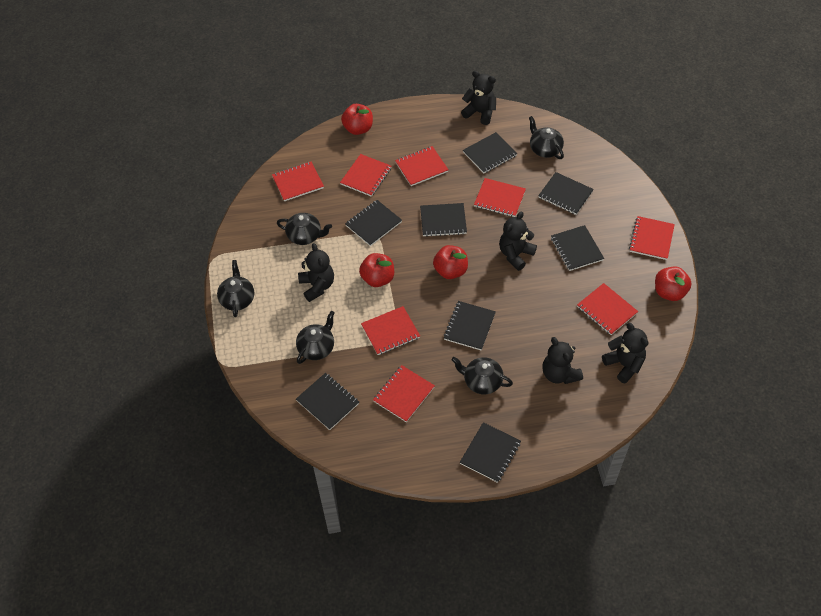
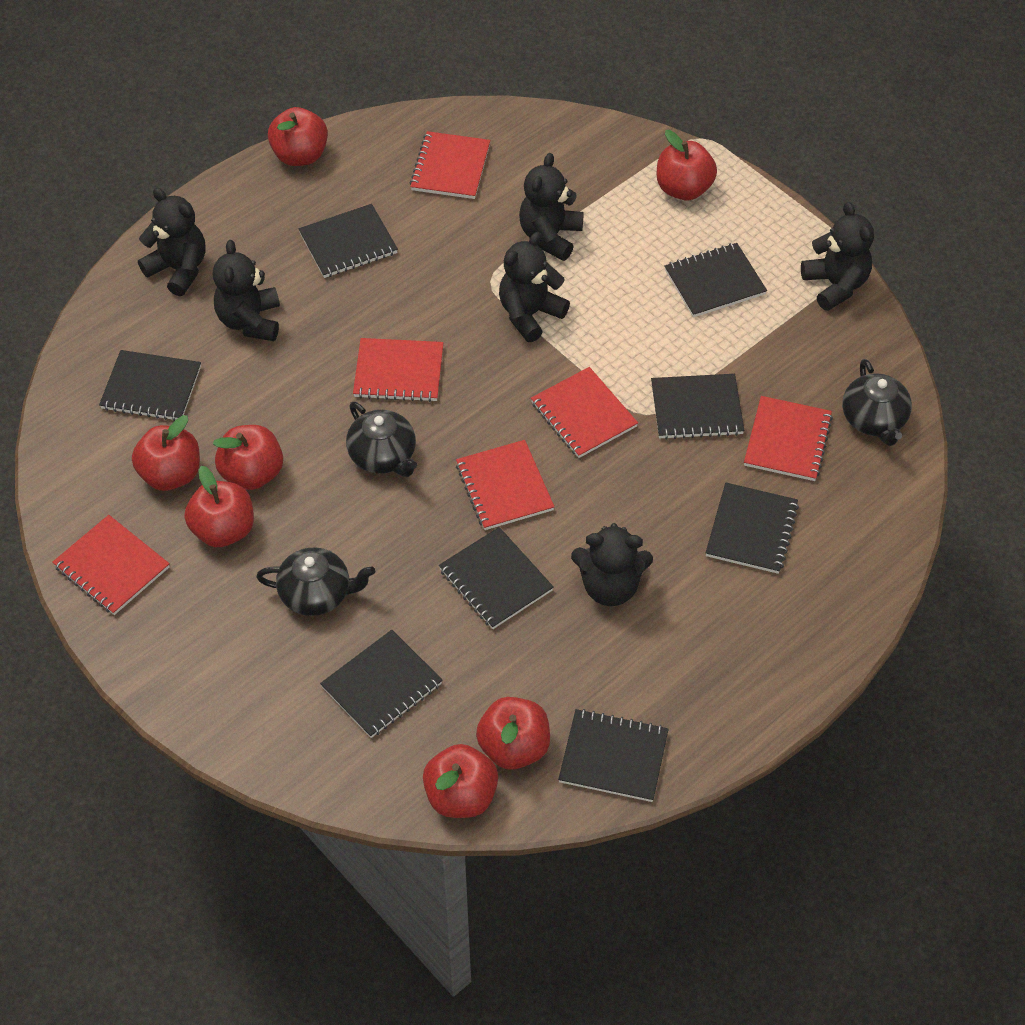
black teapot: [217,260,254,317] [277,213,332,245] [296,311,335,364] [451,357,513,394] [529,116,564,159] = 5 -> [256,547,375,616] [346,402,417,477] [842,359,912,446] = 3
black teddy bear: [298,243,334,302] [461,71,496,125] [499,212,537,271] [542,337,583,384] [602,323,649,384] = 5 -> [138,188,206,296] [213,240,280,341] [499,232,570,342] [519,153,584,261] [571,523,653,606] [801,202,874,311] = 6
red apple: [341,104,373,135] [359,253,394,287] [433,245,468,279] [655,266,692,301] = 4 -> [132,415,200,491] [185,466,254,547] [213,425,283,490] [268,107,328,166] [423,744,498,818] [476,697,550,770] [657,130,717,200] = 7
red notebook: [272,162,324,201] [340,154,391,197] [361,306,420,355] [373,365,435,422] [395,146,449,186] [474,178,526,217] [577,283,638,335] [629,216,675,260] = 8 -> [52,515,170,615] [353,338,443,402] [410,131,490,199] [456,440,555,530] [531,367,638,458] [744,396,833,481] = 6

